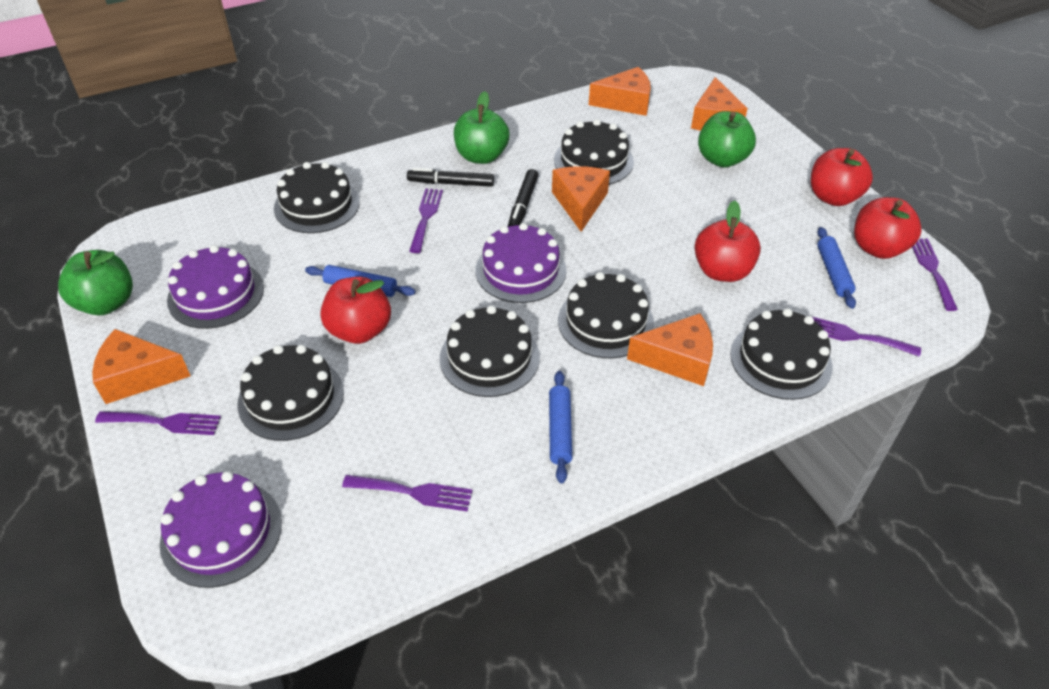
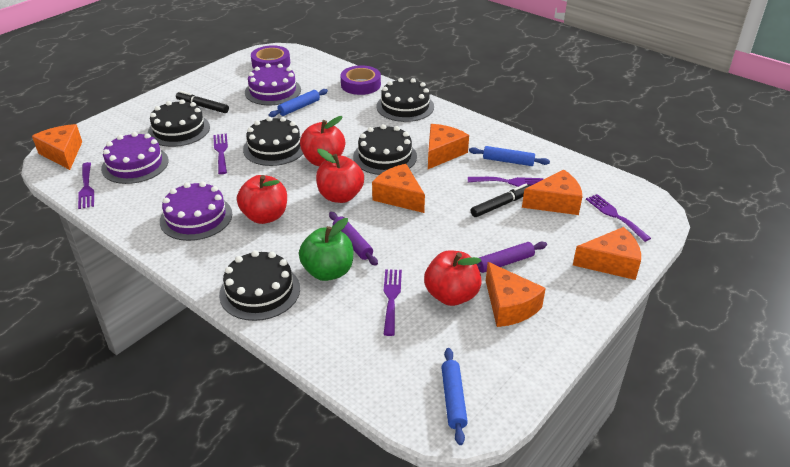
black cake: [238,345,344,441] [274,162,360,233] [440,305,540,397] [554,119,634,185] [558,272,654,358] [730,308,833,400] = 6 -> [148,99,210,147] [219,250,300,321] [243,117,303,166] [353,124,417,175] [377,78,434,122] = 5
green apple: [58,250,133,315] [454,91,510,164] [698,111,756,167] = 3 -> [299,218,353,281] = 1
orange cheese: [92,329,191,404] [552,166,610,232] [589,67,651,116] [627,313,713,386] [691,77,748,131] = 5 -> [32,124,82,170] [372,164,425,213] [428,124,469,169] [486,262,546,327] [522,170,583,215] [573,227,641,280] = 6
purple rolling pin: none = 0 -> [329,212,378,266] [477,242,547,273] = 2
purple tape: none = 0 -> [251,45,290,69] [341,65,381,95] = 2

